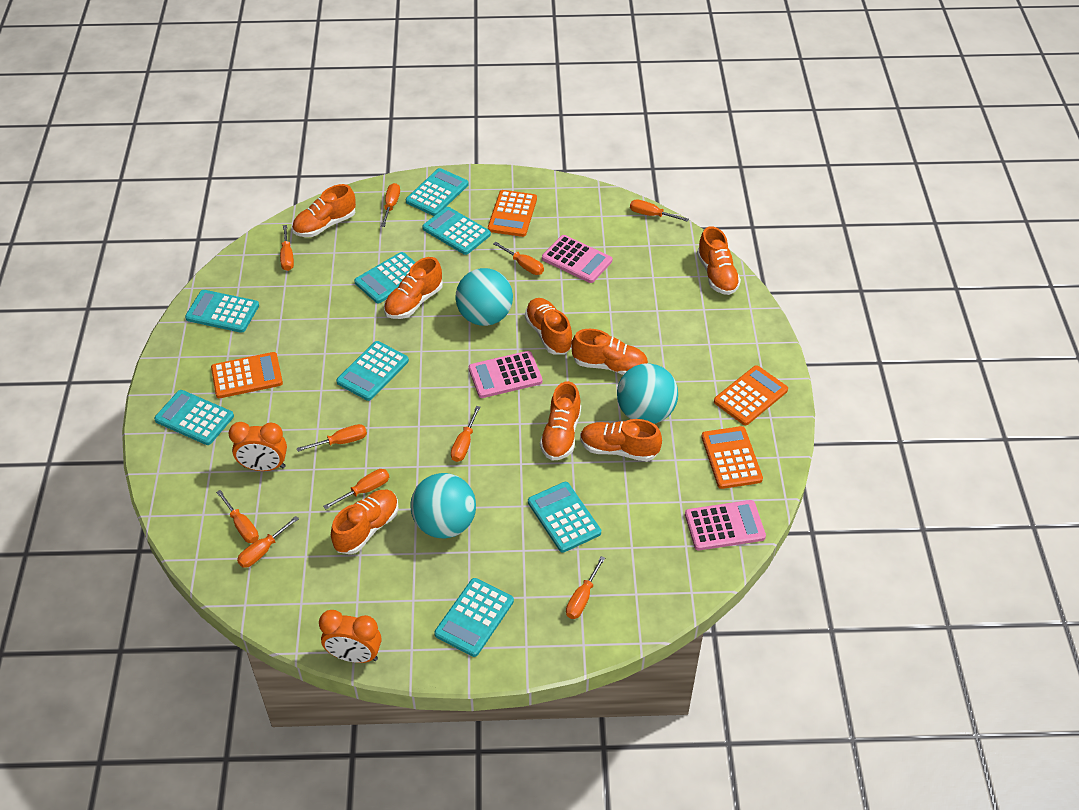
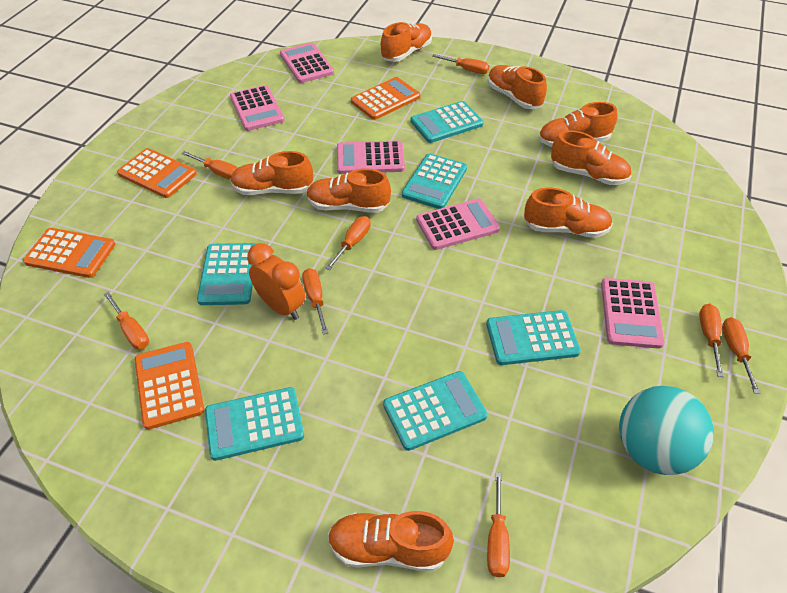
orange clock: [229,422,287,471] [319,610,381,663] = 2 -> [247,243,305,320] = 1
orange screwdriver: [216,490,259,543] [237,516,299,568] [280,225,294,271] [297,424,367,452] [323,469,389,509] [381,183,400,227] [451,406,480,462] [493,242,544,275] [566,556,605,619] [630,199,689,222] = 10 -> [104,292,149,350] [181,151,238,180] [302,268,328,335] [325,216,371,270] [432,54,489,74] [487,472,510,577] [699,304,724,377] [722,317,760,394] = 8
pink calculator: [469,351,542,398] [542,235,612,283] [685,500,766,550] = 3 -> [230,85,285,131] [280,43,334,83] [337,140,405,174] [416,198,500,250] [601,278,665,349] = 5
turquoise ball: [410,473,476,539] [456,268,513,326] [617,363,678,424] = 3 -> [619,386,714,475] = 1
turquoise calculator: [154,390,234,445] [185,290,259,333] [336,341,409,401] [354,252,415,303] [406,168,469,216] [422,207,491,255] [434,578,514,657] [528,482,601,553] = 8 -> [197,243,255,305] [205,387,304,461] [383,371,488,451] [402,153,467,209] [411,101,484,143] [486,310,581,365] = 6

